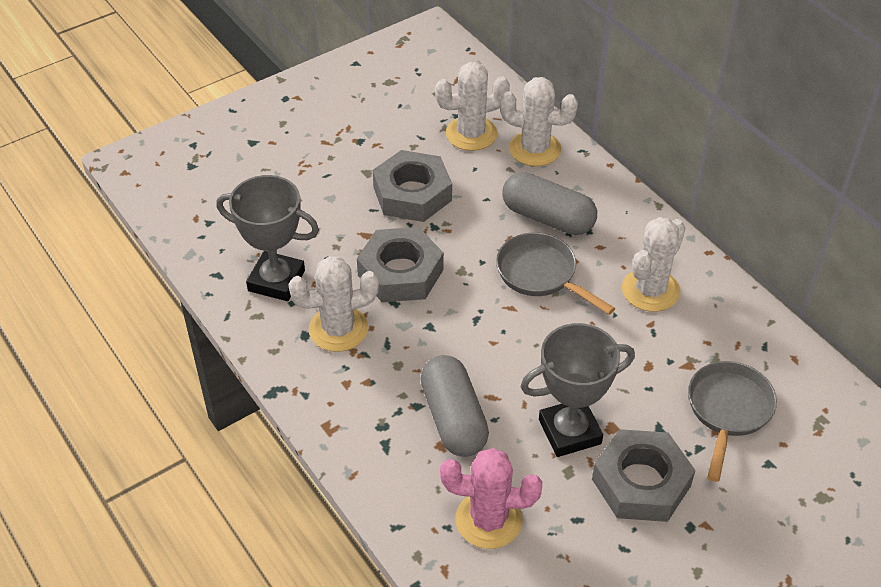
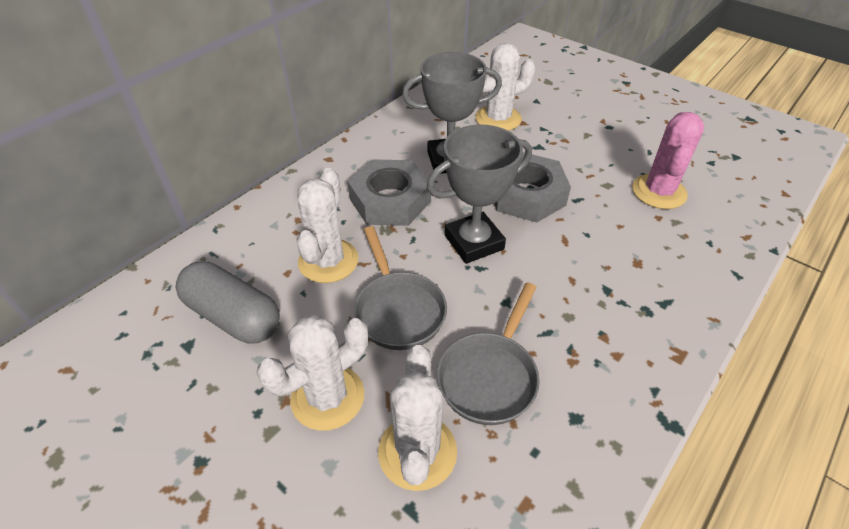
grey capsule: [421,355,489,457] [502,172,597,235] = 2 -> [176,261,280,344] = 1
grey nut: [357,227,444,302] [373,150,452,222] [592,429,695,522] = 3 -> [348,159,431,226] [494,152,571,223] = 2

